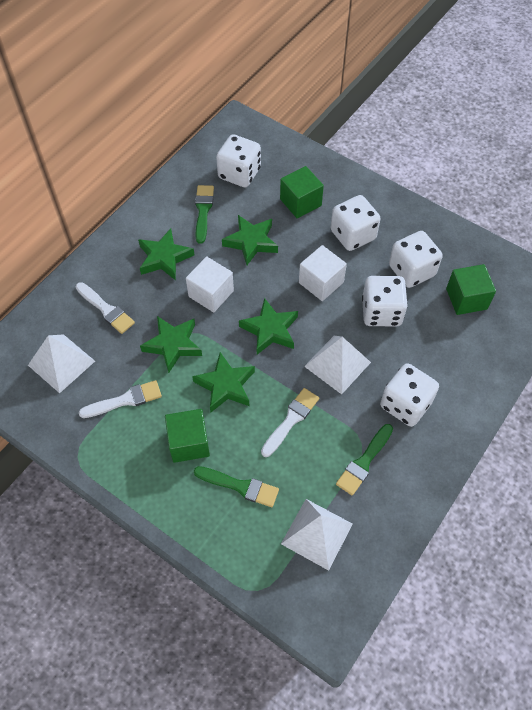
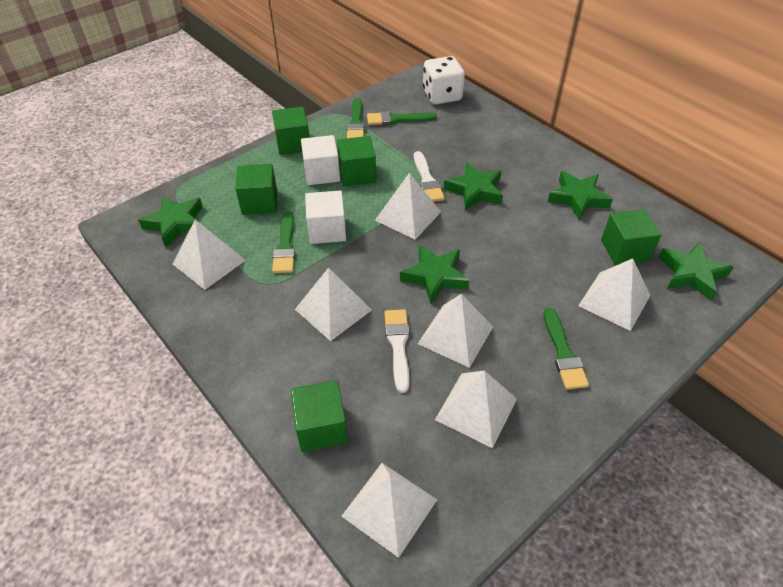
green brush: [194,466,279,507] [195,185,214,244] [336,424,393,496] = 3 -> [272,211,295,273] [347,98,365,138] [367,111,437,125] [544,308,589,390] = 4
green cube: [165,409,210,463] [280,166,324,218] [446,264,496,315] = 3 -> [235,164,277,215] [272,107,310,155] [291,380,348,452] [337,136,376,186] [601,209,662,265] = 5
white brush: [76,282,135,334] [79,380,162,418] [261,388,319,457] = 3 -> [384,309,409,393] [414,151,445,202] = 2
white dice: [216,134,261,187] [330,195,381,251] [362,276,408,327] [380,363,439,427] [389,231,443,288] = 5 -> [423,56,465,104] = 1
white pyramid: [28,334,95,393] [281,499,353,571] [304,336,371,394] = 3 -> [173,220,246,290] [295,268,372,341] [342,463,437,558] [375,173,441,240] [418,294,493,368] [435,370,517,448] [578,258,650,331] = 7

